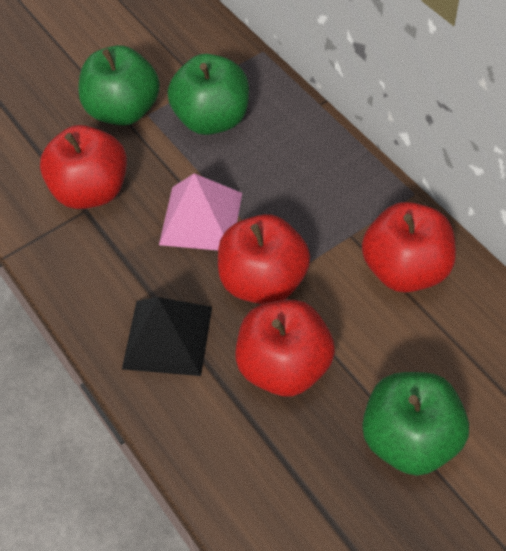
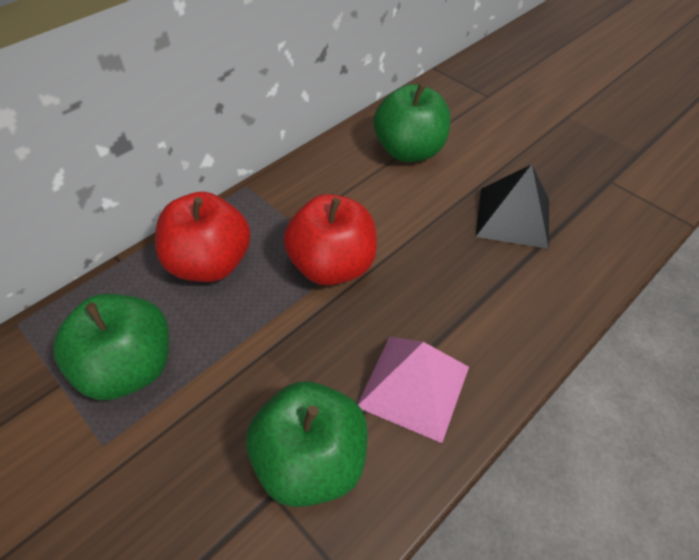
red apple: [40,125,127,209] [218,214,310,304] [235,300,335,397] [362,202,456,293] = 4 -> [155,192,251,282] [284,194,377,286] = 2

